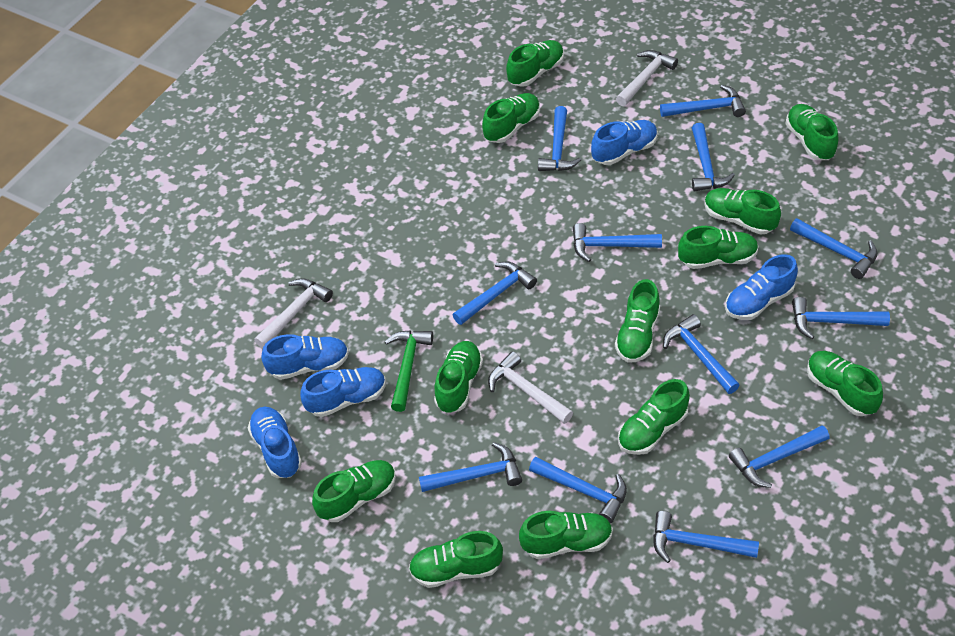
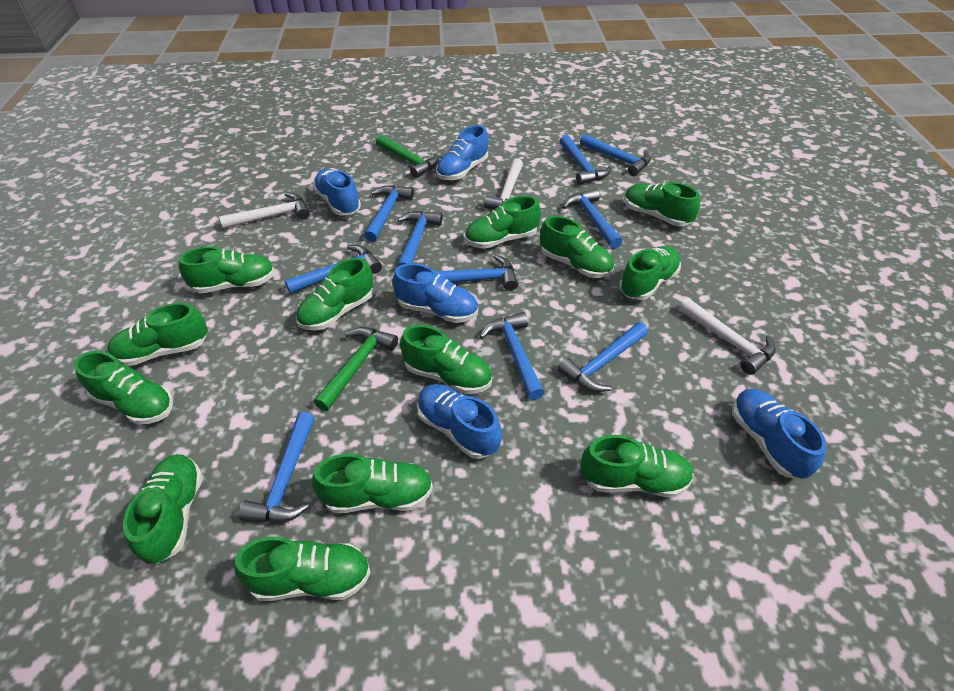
blue hammer: [419,442,522,492] [453,262,537,325] [529,457,627,523] [538,106,581,171] [573,223,662,262] [653,511,759,563] [660,85,746,117] [663,314,740,394] [692,123,735,191] [729,425,829,488] [790,218,878,279] [792,297,890,339] = 12 -> [239,412,315,523] [285,245,382,294] [364,185,414,242] [397,211,443,267] [435,255,518,291] [480,312,545,400] [557,322,648,392] [560,135,611,185] [563,188,622,249] [580,134,651,176] = 10
green hammer: [385,330,433,412] = 1 -> [314,327,398,411] [376,135,439,178] = 2
green shoe: [312,460,396,522] [409,531,503,588] [434,341,483,413] [482,93,540,143] [506,40,564,87] [519,511,613,559] [615,279,660,363] [618,379,690,455] [678,226,759,269] [704,188,781,235] [785,104,838,160] [807,351,883,416] = 12 -> [74,351,173,425] [107,303,208,366] [123,454,203,564] [179,246,275,293] [234,537,371,601] [296,258,373,331] [312,454,433,513] [400,325,492,394] [465,196,541,249] [540,216,614,278] [580,435,694,498] [619,246,681,300] [624,182,700,226] = 13

